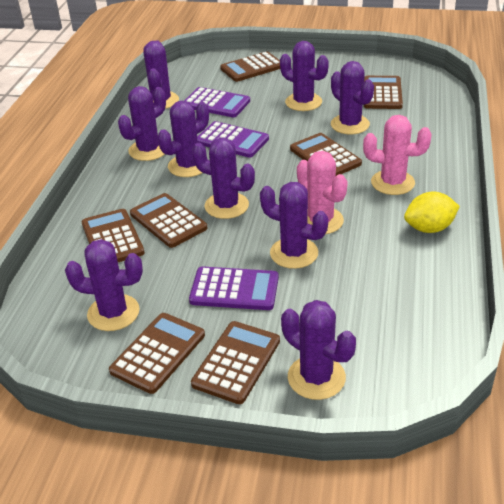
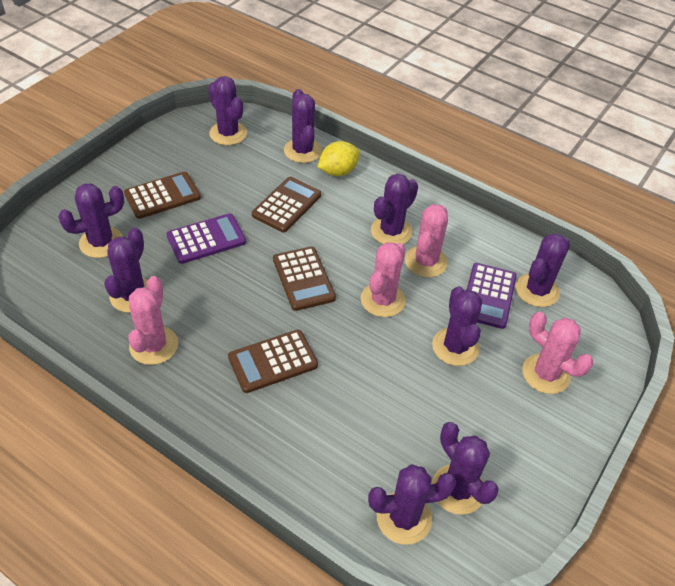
brown calculator: [82,209,145,262] [109,313,205,394] [130,193,208,248] [191,321,280,404] [220,51,280,82] [290,133,362,176] [364,76,403,109] = 7 -> [124,172,201,219] [228,330,318,393] [252,177,321,233] [273,246,336,311] = 4
pink cactus: [297,151,348,234] [363,115,432,195] = 2 -> [128,276,178,365] [361,242,406,317] [405,204,448,278] [522,312,593,394] = 4
purple calculator: [184,87,250,117] [189,266,279,310] [197,121,269,158] = 3 -> [166,213,246,264] [467,263,517,329] = 2

